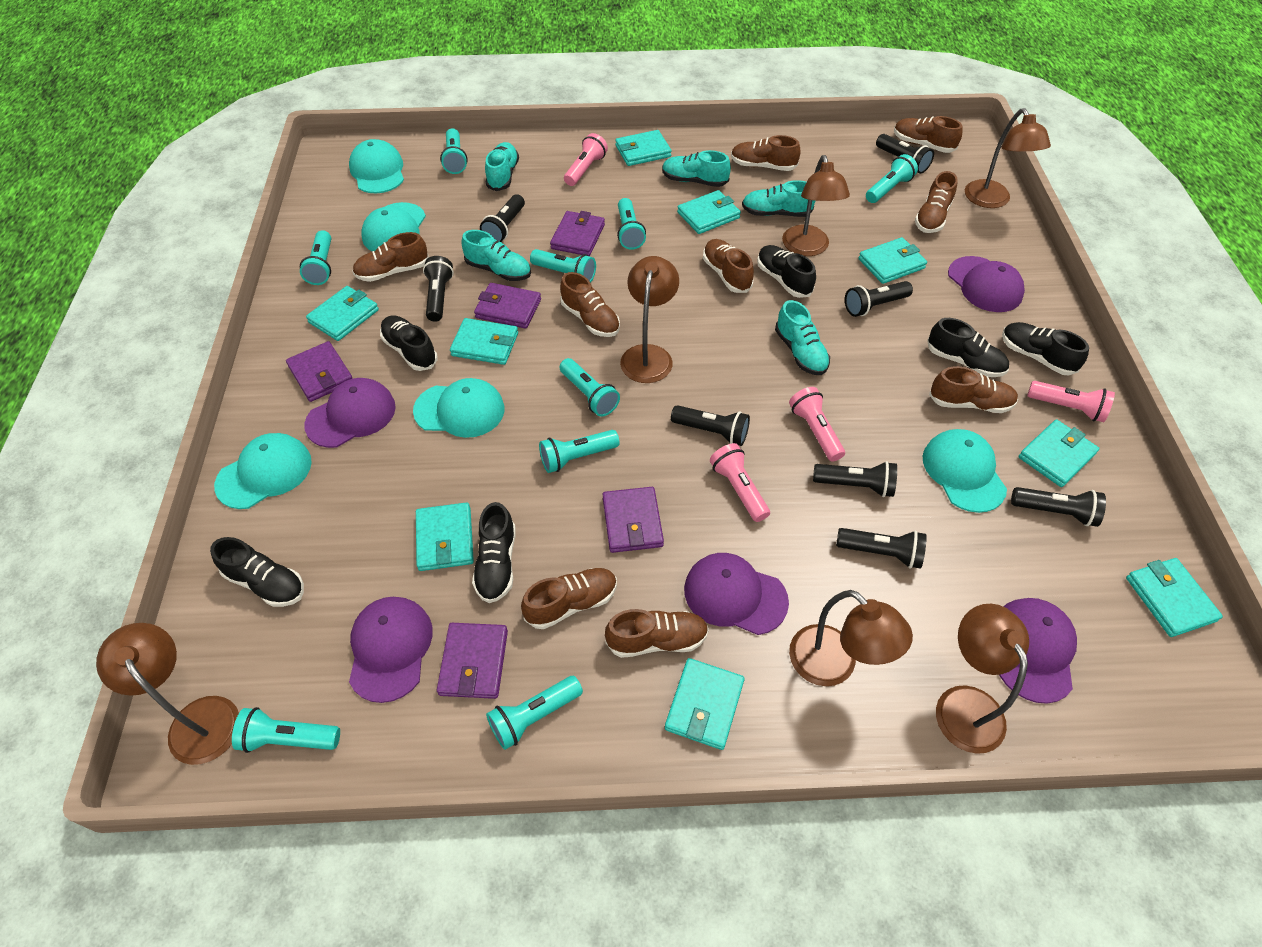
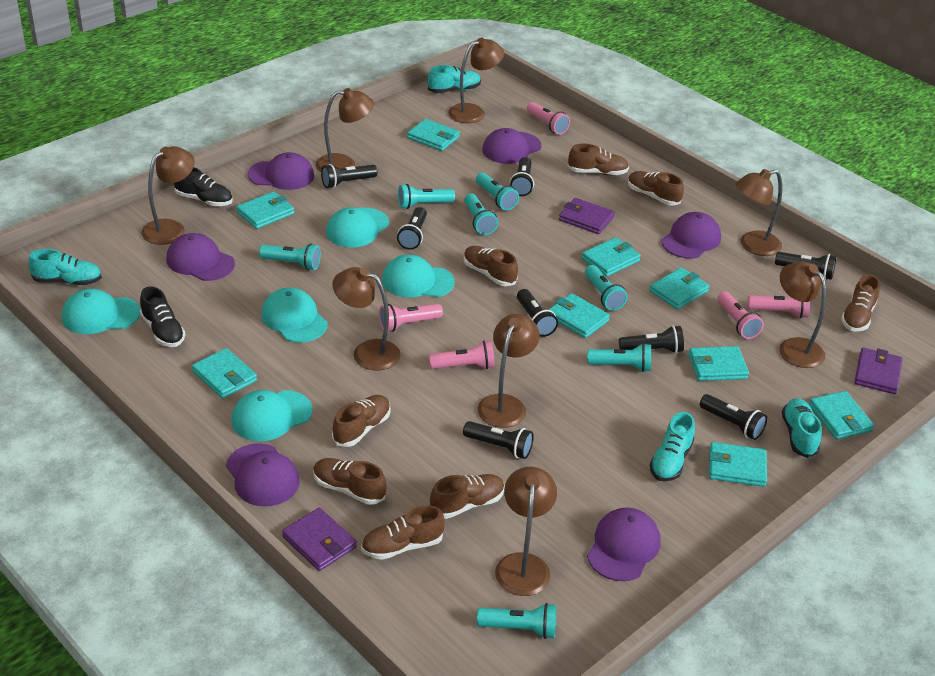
black shoe: [210,537,304,607] [380,316,438,371] [472,502,516,603] [757,245,816,298] [927,318,1009,377] [1002,322,1089,376] = 6 -> [140,286,185,347] [174,167,233,206] = 2
brown lamp: [96,623,239,765] [620,256,679,383] [782,155,850,256] [789,590,913,686] [936,604,1029,754] [965,108,1051,208] = 6 -> [142,146,195,245] [316,88,374,172] [332,267,400,371] [448,38,504,123] [478,314,540,428] [495,467,557,596] [736,169,782,256] [779,262,826,368] = 8
brown shoe: [352,232,429,282] [521,568,617,629] [560,272,620,337] [605,609,709,658] [703,239,754,293] [731,135,801,171] [894,116,963,153] [915,171,958,233] [929,366,1018,413] = 9 -> [313,458,387,505] [332,395,391,447] [361,505,445,560] [430,474,505,519] [464,246,518,286] [568,144,629,176] [628,171,684,206] [841,275,880,332] = 8
pink flashlight: [564,133,608,186] [710,443,770,522] [789,387,845,462] [1027,381,1115,422] = 4 -> [379,304,443,332] [429,340,495,369] [527,102,570,135] [717,291,764,339] [747,295,810,318] = 5
purple cap: [304,378,396,448] [349,597,433,703] [684,553,789,635] [948,256,1025,312] [999,598,1077,704] = 5 -> [166,233,235,281] [226,443,300,507] [248,152,314,190] [482,128,541,164] [587,507,661,581] [661,212,721,259] = 6
purple wallet: [286,341,353,402] [437,623,508,699] [474,283,541,329] [550,211,605,256] [602,487,664,553] = 5 -> [282,508,357,571] [559,198,615,234] [854,347,903,394] = 3
turquoise flashlight: [232,707,340,753] [300,230,331,285] [440,128,468,174] [486,676,583,750] [530,249,596,283] [539,430,620,473] [560,358,620,417] [617,198,646,250] [866,154,918,203] = 9 -> [259,244,321,270] [398,184,455,209] [464,193,498,235] [476,173,519,210] [477,603,556,639] [585,265,628,311] [587,343,651,372] = 7
turquoise shoe: [461,230,531,281] [485,142,519,191] [662,150,731,187] [742,180,815,217] [775,300,830,375] = 5 -> [28,249,102,285] [428,65,481,93] [650,412,695,482] [782,398,822,458] = 4

